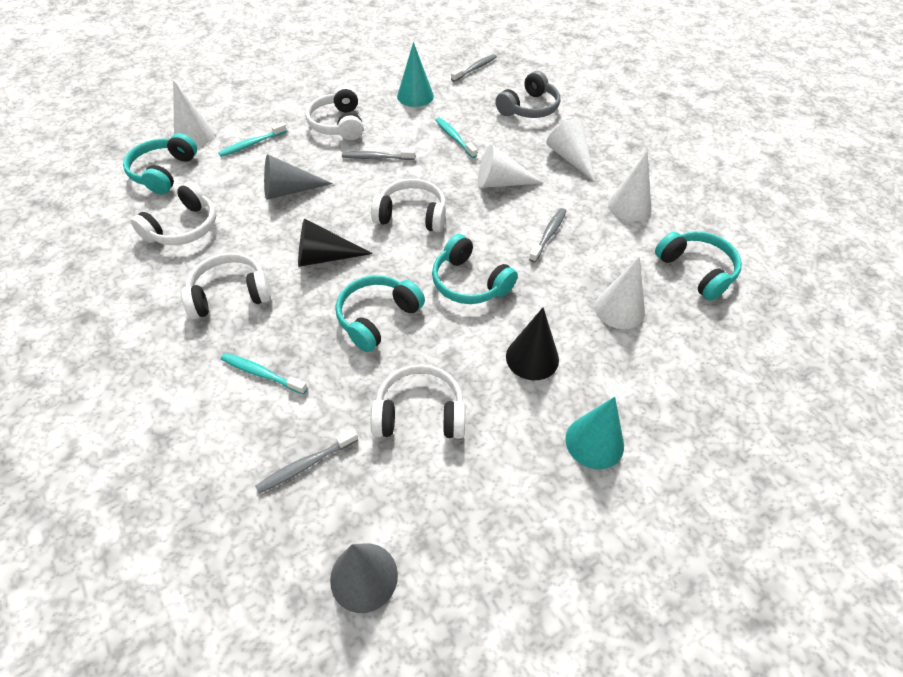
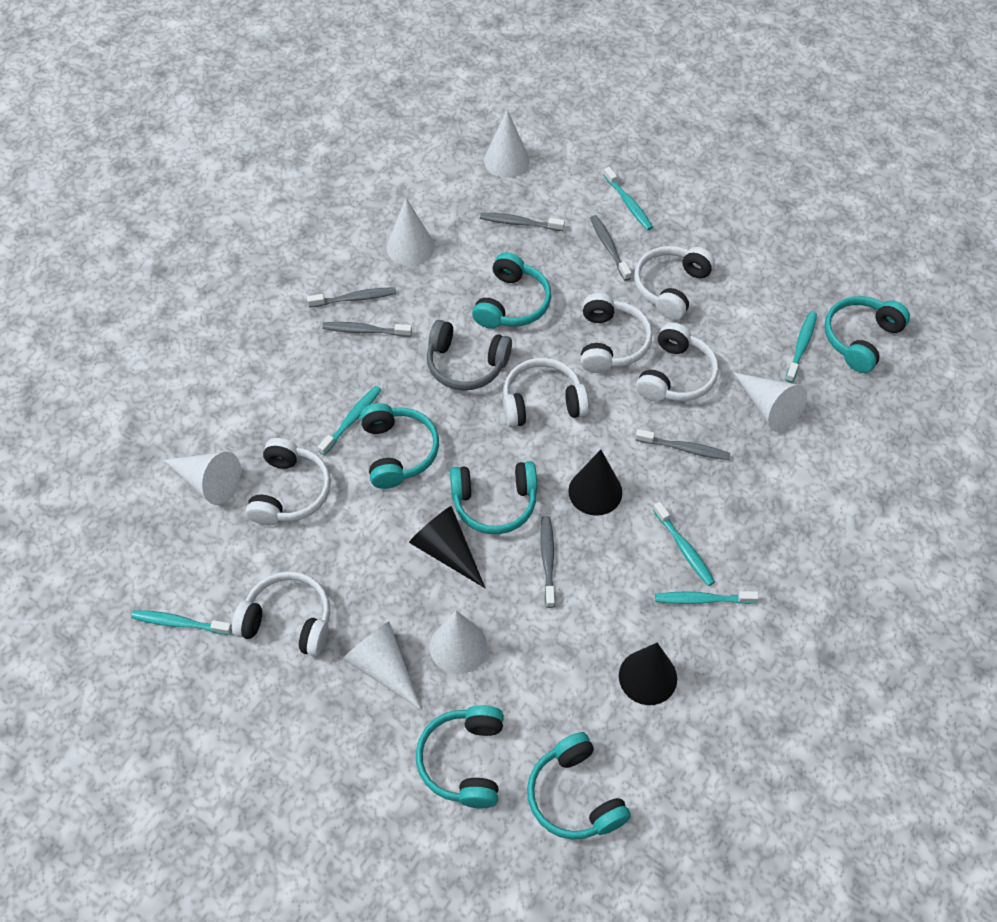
black cone: [298,218,373,267] [506,307,559,380] = 2 -> [409,506,485,588] [568,450,622,516] [619,643,677,705] = 3
grey cone: [264,154,333,200] [330,543,398,613] = 2 -> none = 0
grey toothbrush: [255,429,358,493] [342,149,415,160] [451,54,497,82] [529,208,567,262] = 4 -> [307,287,396,308] [322,322,412,337] [480,213,565,231] [540,516,555,608] [590,215,632,281] [636,429,730,460] = 6
turquoise cone: [397,42,434,107] [565,397,624,469] = 2 -> none = 0
turquoise headphones: [123,133,197,194] [336,275,425,352] [432,234,518,304] [655,231,742,301] = 4 -> [360,403,439,489] [416,705,504,808] [450,461,537,534] [472,252,551,329] [527,732,631,840] [824,296,910,373] = 6
turquoise toothbrush: [218,122,287,157] [221,353,308,394] [436,118,477,158] = 3 -> [131,610,232,635] [318,386,381,455] [603,167,653,230] [653,502,715,586] [655,591,759,604] [785,311,817,383] = 6
white cone: [173,80,215,147] [478,145,544,188] [546,118,595,182] [595,257,645,329] [608,151,652,221] = 5 -> [164,452,241,505] [343,622,421,710] [387,198,435,266] [430,611,487,674] [484,109,530,178] [733,372,807,432] = 6
white headphones: [131,182,216,245] [181,253,271,319] [305,86,363,140] [371,179,446,232] [371,364,465,439] = 5 -> [232,571,330,657] [246,438,331,526] [503,358,589,427] [580,293,652,373] [634,246,715,320] [636,322,719,402] = 6

